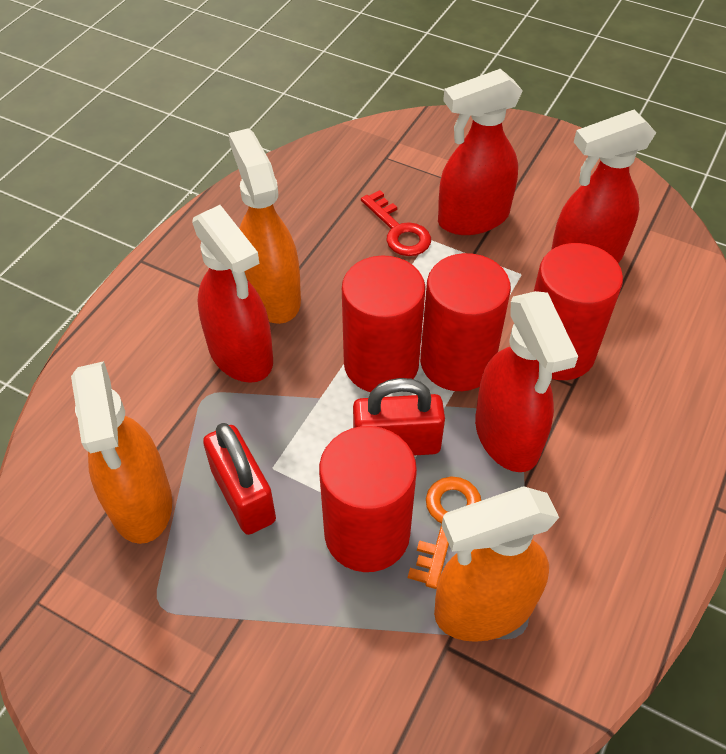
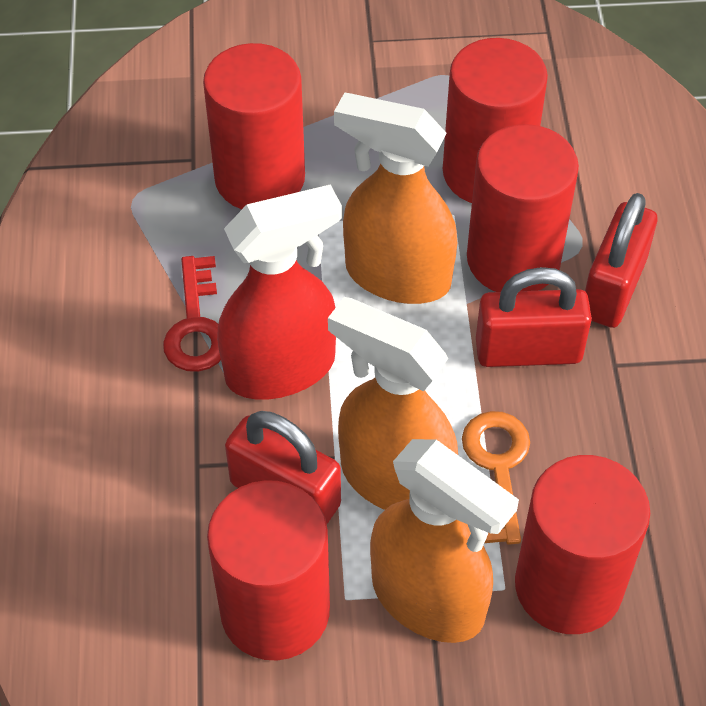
red cylinder: [319,426,417,572] [342,256,426,392] [420,253,511,391] [534,243,623,380] = 4 -> [203,43,305,209] [207,480,330,660] [443,38,548,203] [467,124,579,292] [515,455,650,634] = 5
red padlock: [203,423,276,535] [353,378,445,455] = 2 -> [225,411,341,524] [476,267,592,367] [585,193,657,328] = 3
red spray bottle: [192,205,273,383] [438,69,523,235] [475,291,578,472] [551,110,656,263] = 4 -> [217,184,342,400] = 1

